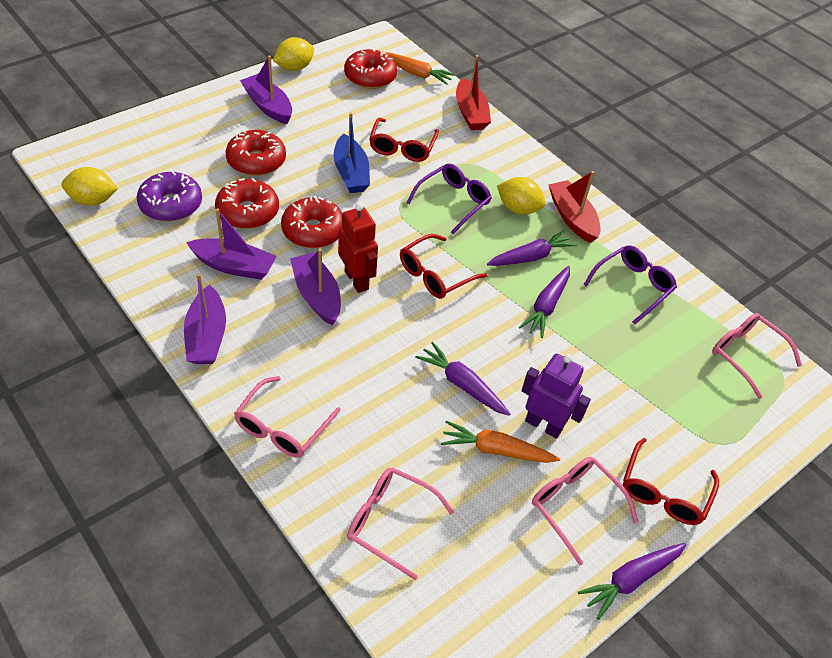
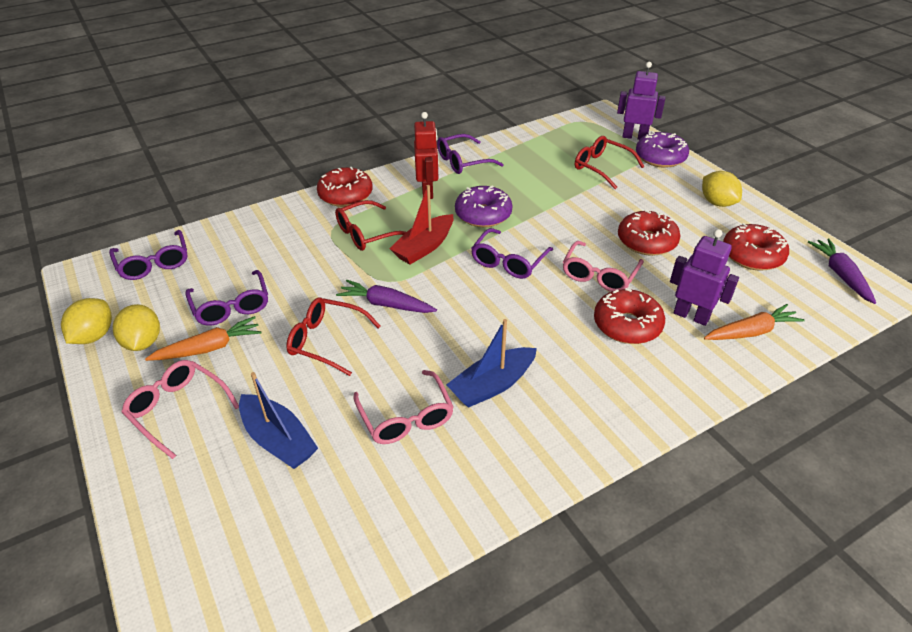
blue boat: [334,113,370,193] = 1 -> [239,372,318,469] [446,319,537,408] = 2
pink glasses: [234,376,341,458] [347,467,454,580] [532,457,639,565] [712,313,802,399] = 4 -> [122,360,239,459] [353,370,454,444] [563,241,644,292] = 3
purple boat: [184,273,226,364] [186,208,277,280] [240,55,292,124] [290,249,341,325] = 4 -> none = 0
purple carrot: [415,342,510,416] [487,230,577,266] [519,266,570,338] [578,543,686,620] = 4 -> [336,280,437,313] [808,239,876,304] = 2
purple donut: [137,171,202,221] = 1 -> [455,185,513,227] [636,131,689,168] = 2
purple glasses: [407,164,492,234] [583,245,677,325] = 2 -> [109,230,188,280] [185,270,268,326] [437,134,504,174] [471,228,553,279] = 4
purple robot: [521,354,591,439] = 1 -> [617,62,666,140] [670,229,739,326] = 2
red boat: [456,55,491,130] [548,171,601,243] = 2 -> [389,185,454,264] = 1

